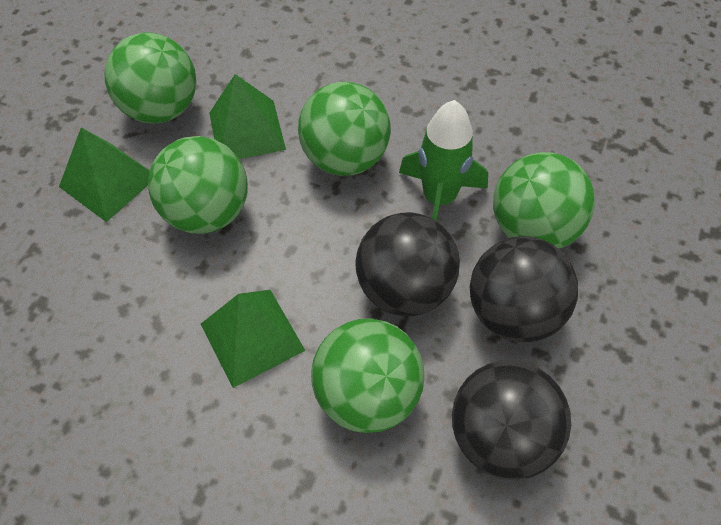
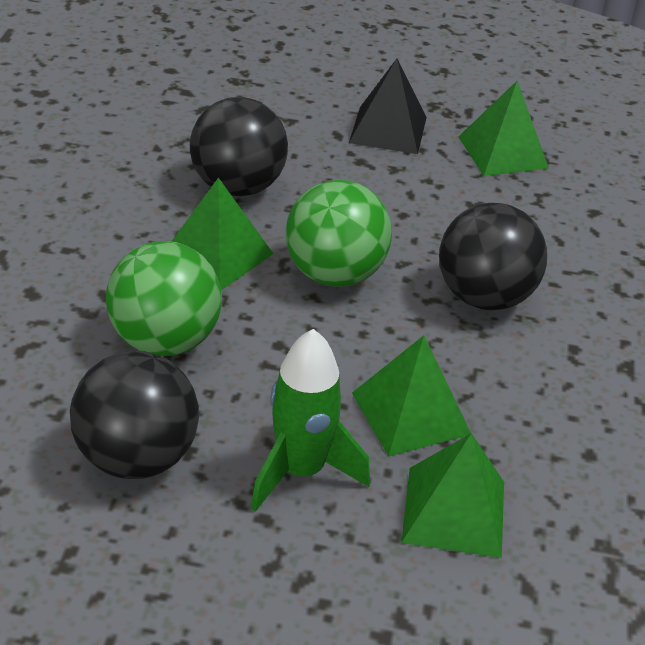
black pyramid: none = 0 -> [349,59,427,154] = 1
green ball: [105,33,196,124] [148,136,248,234] [298,82,391,176] [311,318,425,433] [493,152,595,249] = 5 -> [106,241,222,356] [285,180,392,287] = 2
green pyramid: [59,127,150,222] [201,290,305,388] [209,74,286,159] = 3 -> [171,178,273,290] [352,335,471,457] [401,433,504,558] [458,81,549,176] = 4

